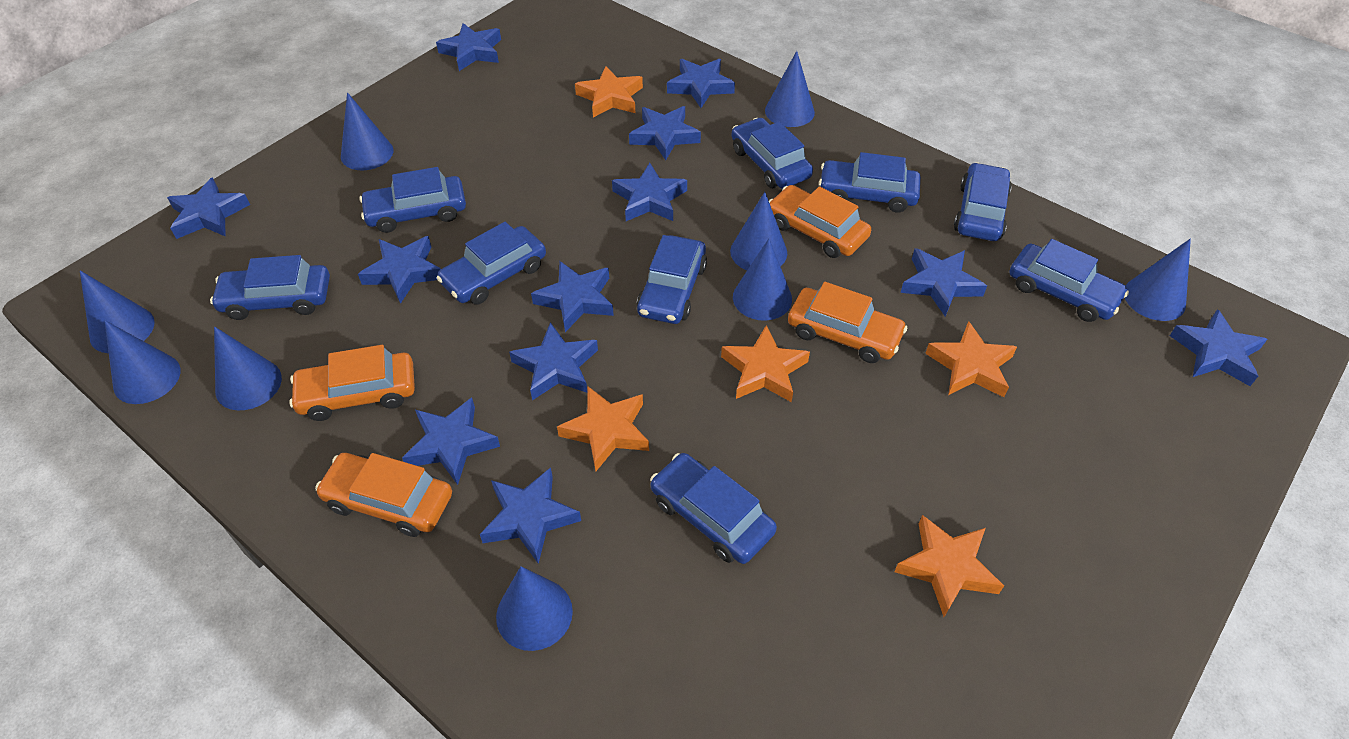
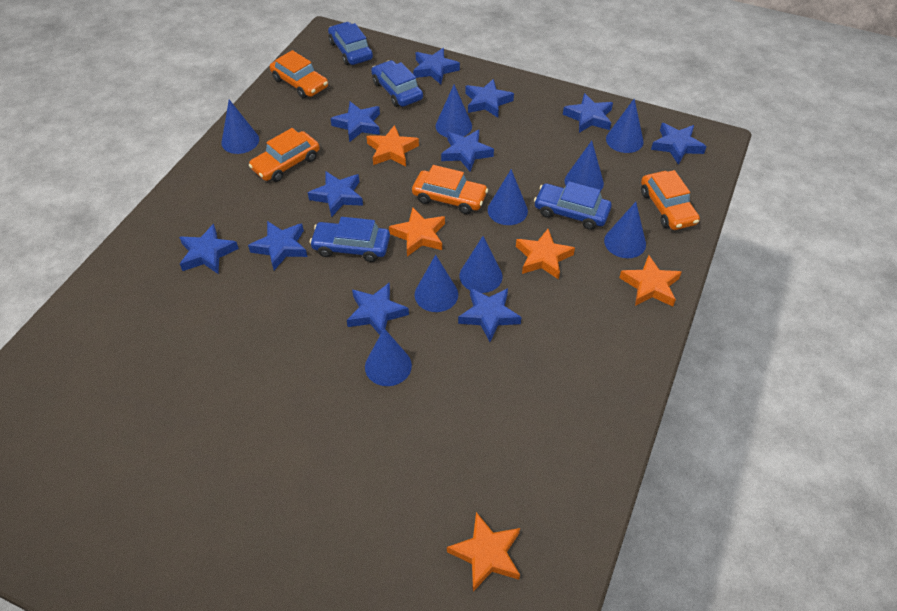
blue car: [210,255,330,320] [360,167,466,233] [437,222,546,305] [637,235,707,324] [650,453,777,564] [732,118,813,189] [819,152,921,213] [954,162,1012,241] [1010,239,1129,322] = 9 -> [310,217,390,262] [328,22,373,65] [371,60,423,107] [534,181,612,230] = 4
blue star: [167,177,250,239] [358,236,441,304] [402,398,500,485] [436,23,501,71] [480,467,581,564] [509,322,598,401] [531,261,614,332] [612,163,687,221] [629,106,701,160] [667,59,735,108] [900,248,987,316] [1170,309,1268,386] = 12 -> [179,224,239,274] [248,221,308,270] [308,171,363,217] [330,102,380,142] [347,283,409,335] [413,48,460,84] [441,130,494,171] [458,288,521,342] [465,79,514,117] [563,93,613,133] [651,123,707,165] = 11

